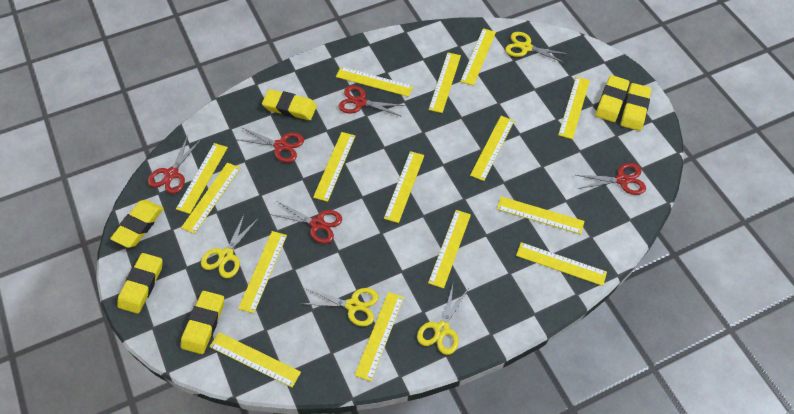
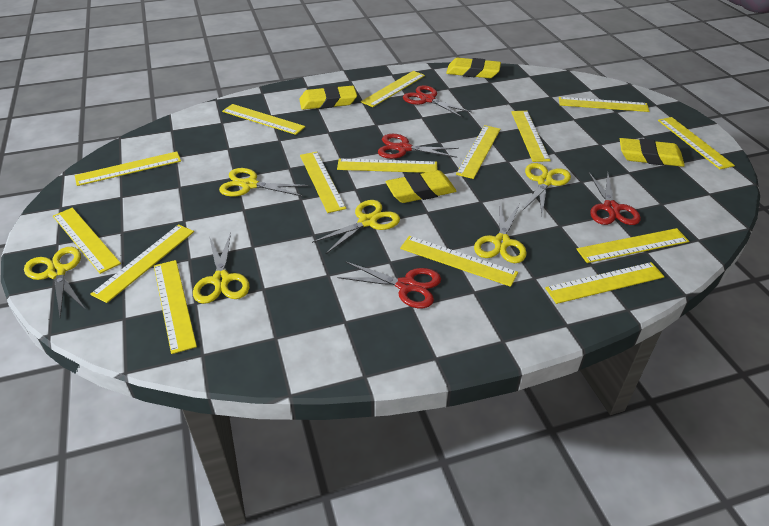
red scissors: [148,136,201,194] [235,127,304,163] [270,201,342,244] [338,86,405,116] [576,163,646,195] = 5 -> [337,261,441,308] [378,134,459,159] [403,85,472,118] [589,173,641,225] = 4
yellow eraser: [110,200,164,248] [117,253,163,314] [181,291,224,354] [262,89,317,120] [595,75,630,122] [621,83,651,131] = 6 -> [299,86,357,110] [385,170,457,203] [446,58,501,78] [620,138,685,167] = 4
yellow scissors: [201,213,259,278] [304,288,379,326] [417,285,469,355] [505,32,568,64] = 4 -> [24,247,86,317] [193,233,250,304] [219,168,309,197] [312,200,400,254] [474,202,527,263] [522,163,571,214] = 6

